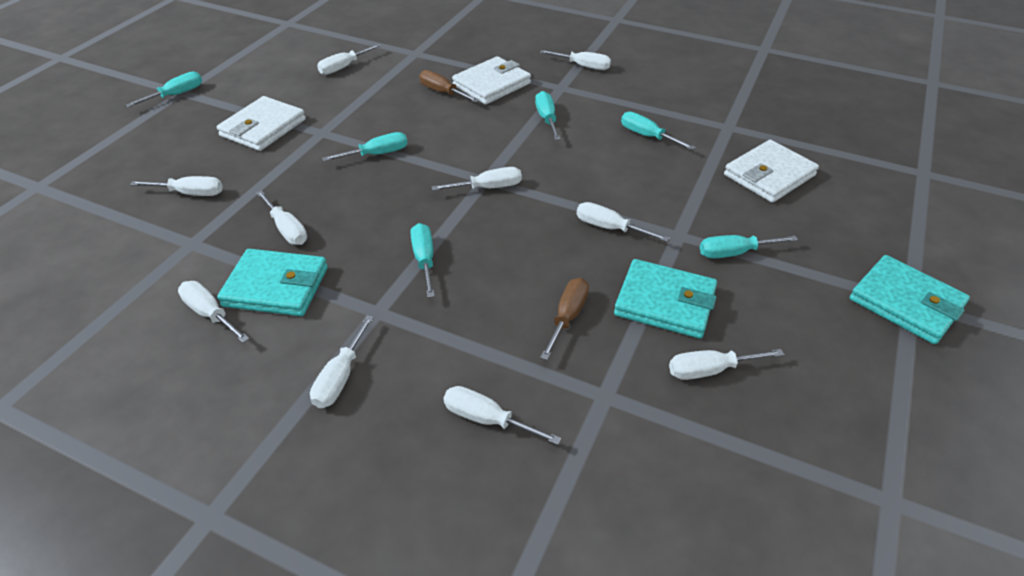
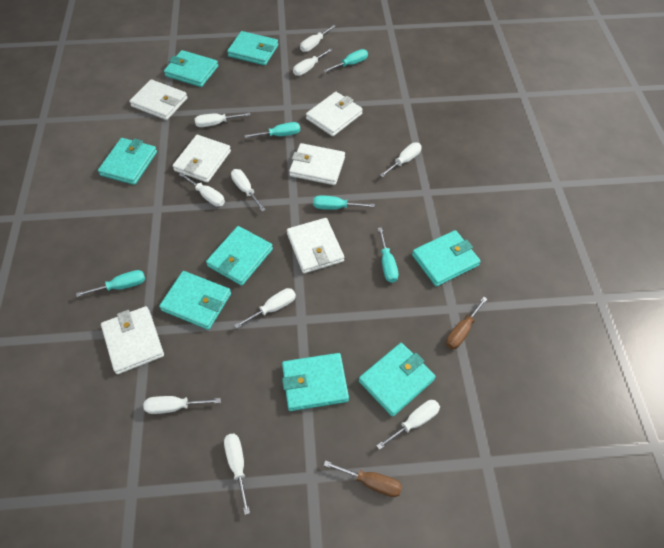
turquoise screwdriver: [126,71,202,107] [322,132,408,161] [411,223,435,298] [535,91,561,140] [621,112,695,150] [700,235,798,259] = 6 -> [76,270,145,297] [244,122,300,138] [313,195,374,210] [323,49,368,73] [378,227,399,283] = 5
turquoise wallet: [217,249,328,316] [614,259,717,339] [850,255,970,344] = 3 -> [98,138,157,185] [159,271,231,330] [164,50,218,87] [206,226,273,286] [227,31,278,65] [282,353,349,411] [359,343,436,417] [412,230,481,287] = 8
white wallet: [217,96,306,151] [452,56,531,104] [724,140,819,203] = 3 -> [101,306,164,374] [129,79,187,120] [172,135,231,183] [287,218,344,274] [289,143,345,185] [306,92,363,136] = 6

